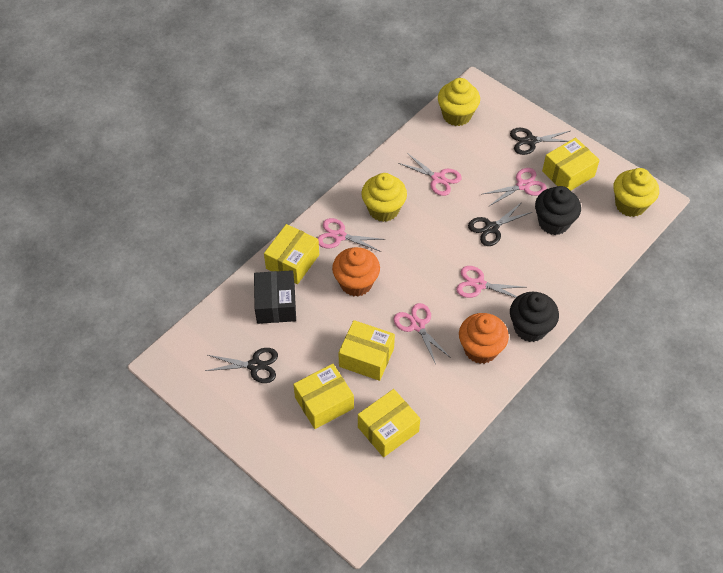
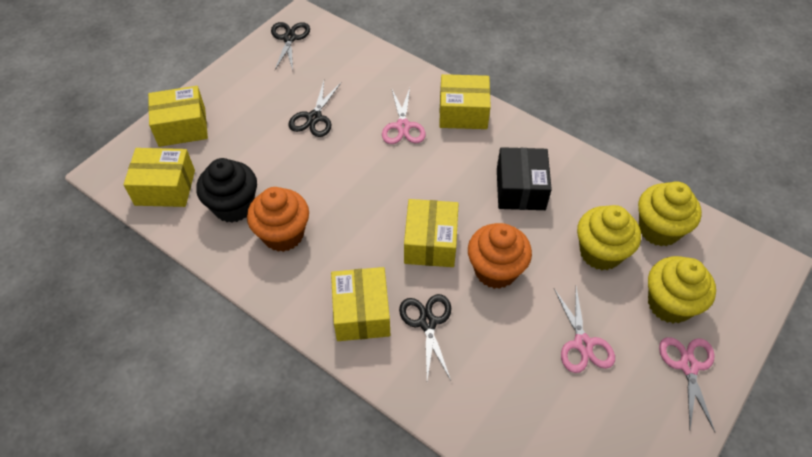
black cupcake: [510,292,559,342] [535,186,581,235] = 2 -> [196,158,257,223] = 1
pink scissors: [317,218,386,252] [394,303,451,365] [398,153,462,196] [456,266,525,298] [483,168,547,206] = 5 -> [382,88,426,144] [554,287,615,373] [659,337,715,432] = 3

